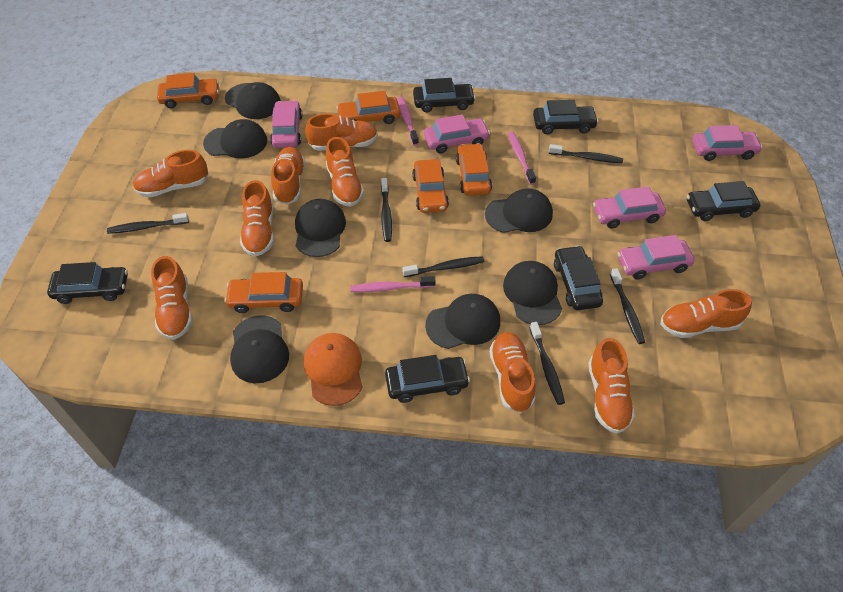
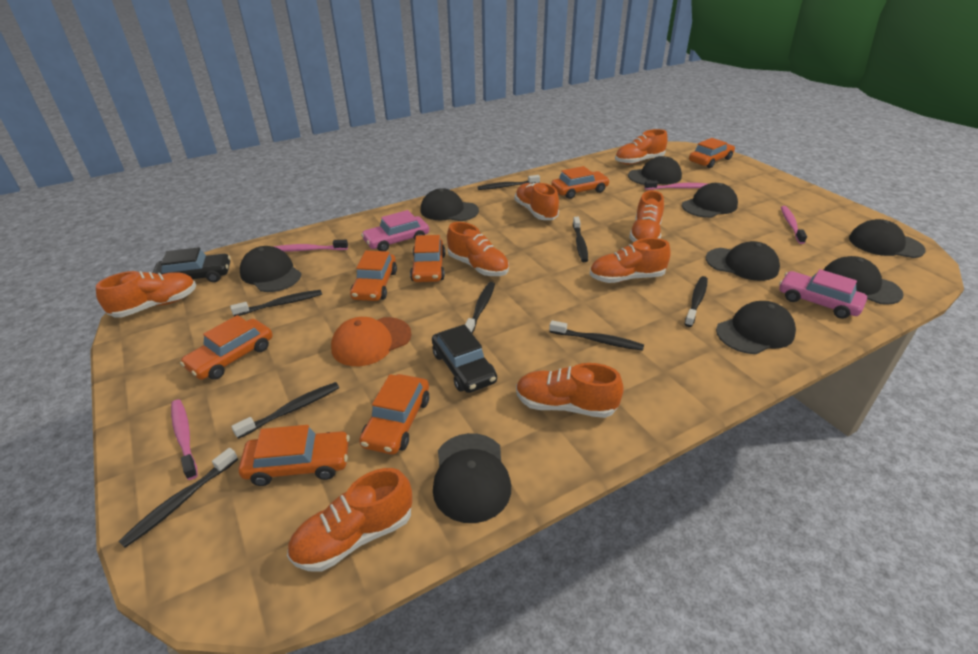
black cap: [203,119,267,159] [225,82,281,119] [230,315,289,383] [295,199,346,257] [425,294,500,349] [485,188,553,233] [503,261,562,325] = 7 -> [240,246,301,292] [421,188,479,221] [433,433,511,523] [628,156,682,185] [682,183,738,218] [706,241,780,281] [716,301,796,354] [824,256,904,305] [849,219,926,258] = 9
black car: [47,262,128,304] [385,355,470,403] [413,78,475,113] [533,100,598,135] [554,245,603,310] [687,181,760,221] = 6 -> [153,247,231,282] [432,324,497,393] = 2
black toothbrush: [107,213,189,234] [381,178,392,242] [402,256,484,277] [530,322,565,405] [549,144,623,163] [610,268,645,344] = 6 -> [119,448,238,548] [230,290,322,317] [231,382,339,439] [465,282,495,333] [478,175,540,190] [549,320,644,351] [573,217,588,262] [685,276,708,327] = 8
orange car: [157,73,219,108] [225,272,303,313] [336,91,400,124] [412,159,449,213] [456,143,492,196] = 5 -> [180,315,273,380] [239,425,350,486] [350,250,397,301] [359,374,429,455] [410,235,445,282] [551,166,610,199] [689,138,735,168] = 7
orange shoe: [133,150,208,198] [151,256,193,340] [240,180,274,257] [271,147,306,205] [305,113,378,151] [326,137,364,207] [489,332,536,413] [588,338,635,434] [660,289,752,338] = 9 -> [96,271,196,318] [287,468,412,572] [447,222,509,276] [515,182,559,220] [516,363,624,418] [589,238,671,283] [615,129,668,164] [629,190,664,242] = 8
pink car: [270,100,302,148] [424,114,490,153] [593,186,666,229] [618,235,695,280] [692,125,763,161] = 5 -> [361,210,429,251] [779,269,867,319] = 2
pink toothbrush: [350,276,436,292] [398,97,419,145] [508,132,536,185] = 3 -> [171,399,198,480] [273,240,348,252] [644,181,708,190] [781,206,807,244] = 4

